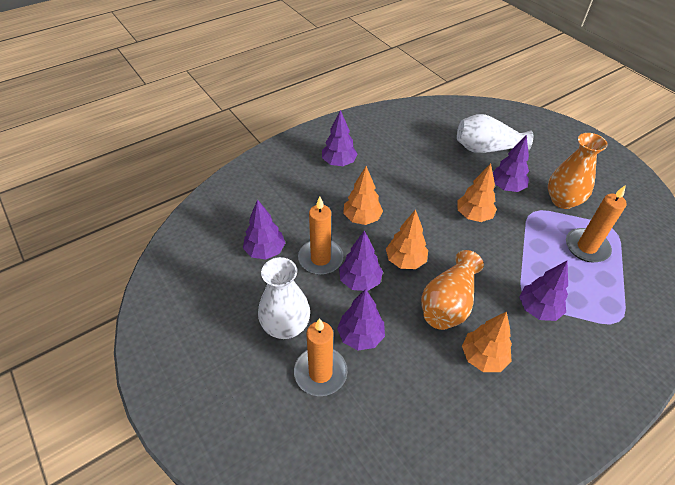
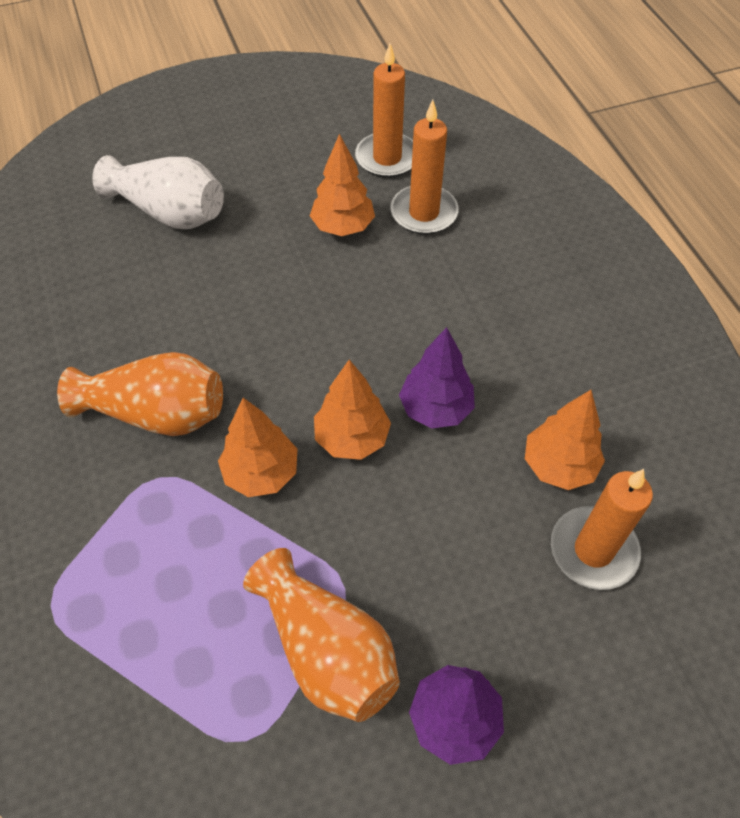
purple tree: [243,199,285,260] [322,110,358,166] [337,289,385,350] [339,231,383,291] [493,135,529,192] [519,261,568,321] = 6 -> [399,327,475,429] [409,665,504,765] = 2
white vase: [258,257,310,339] [457,114,533,153] = 2 -> [92,155,224,229] = 1

